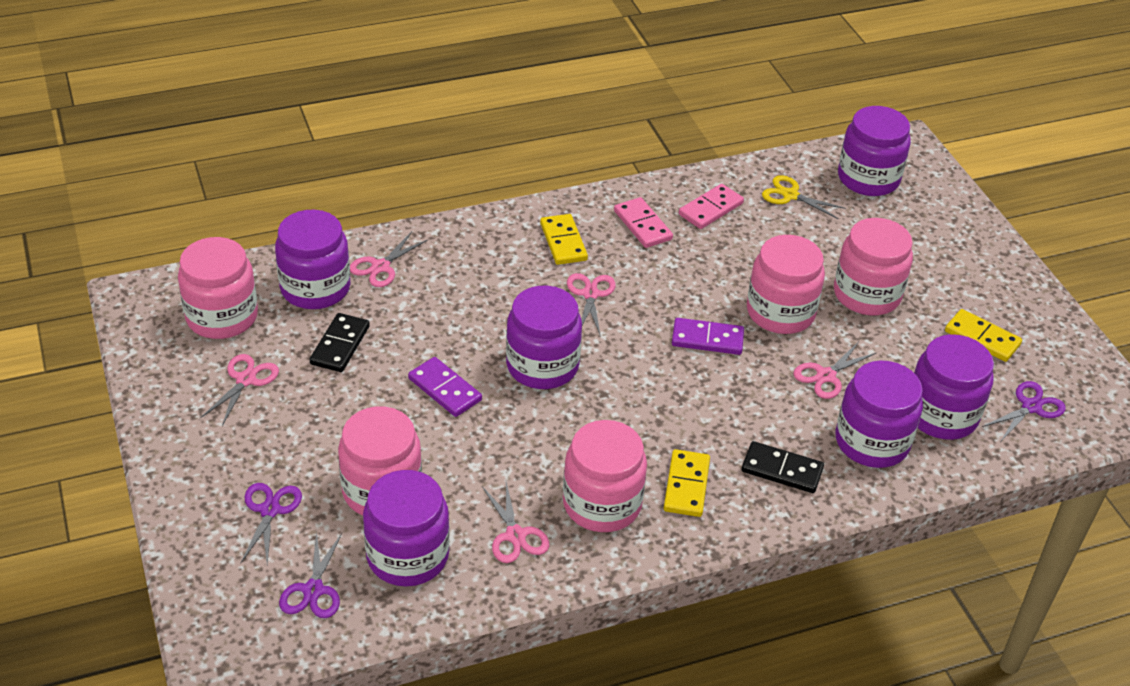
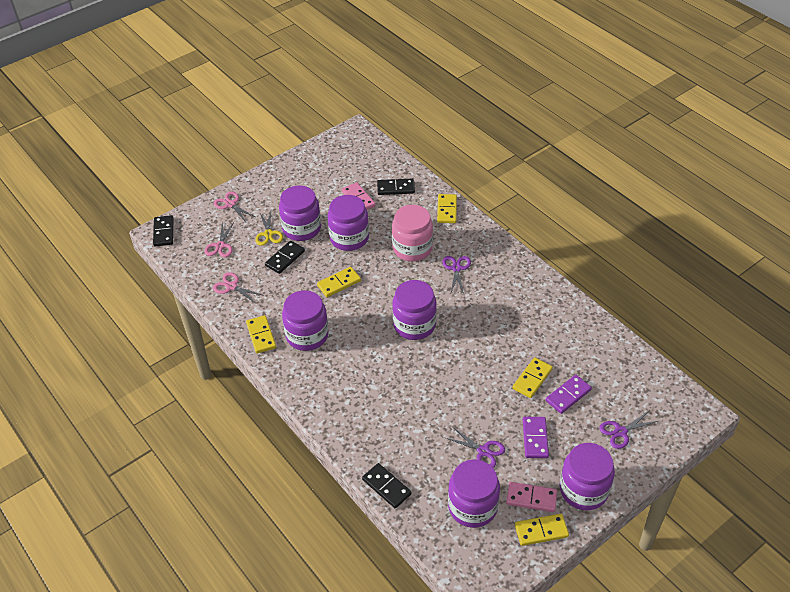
black domino: [310,313,370,372] [742,441,824,493] = 2 -> [153,215,173,246] [265,241,305,274] [362,463,412,508] [377,179,415,195] = 4
pink jar: [178,237,258,339] [338,406,422,516] [563,420,647,532] [747,235,825,334] [834,218,913,315] = 5 -> [392,205,433,261] = 1
pink scissors: [201,354,279,426] [350,232,428,287] [482,482,549,563] [567,273,616,336] [793,342,876,399] = 5 -> [204,222,234,257] [213,272,262,303] [214,192,255,222] = 3
yellow domino: [540,214,588,265] [664,449,710,517] [945,309,1022,362] = 3 -> [246,315,276,354] [317,267,361,297] [437,194,457,223] [512,357,553,398] [515,514,569,546] = 5

